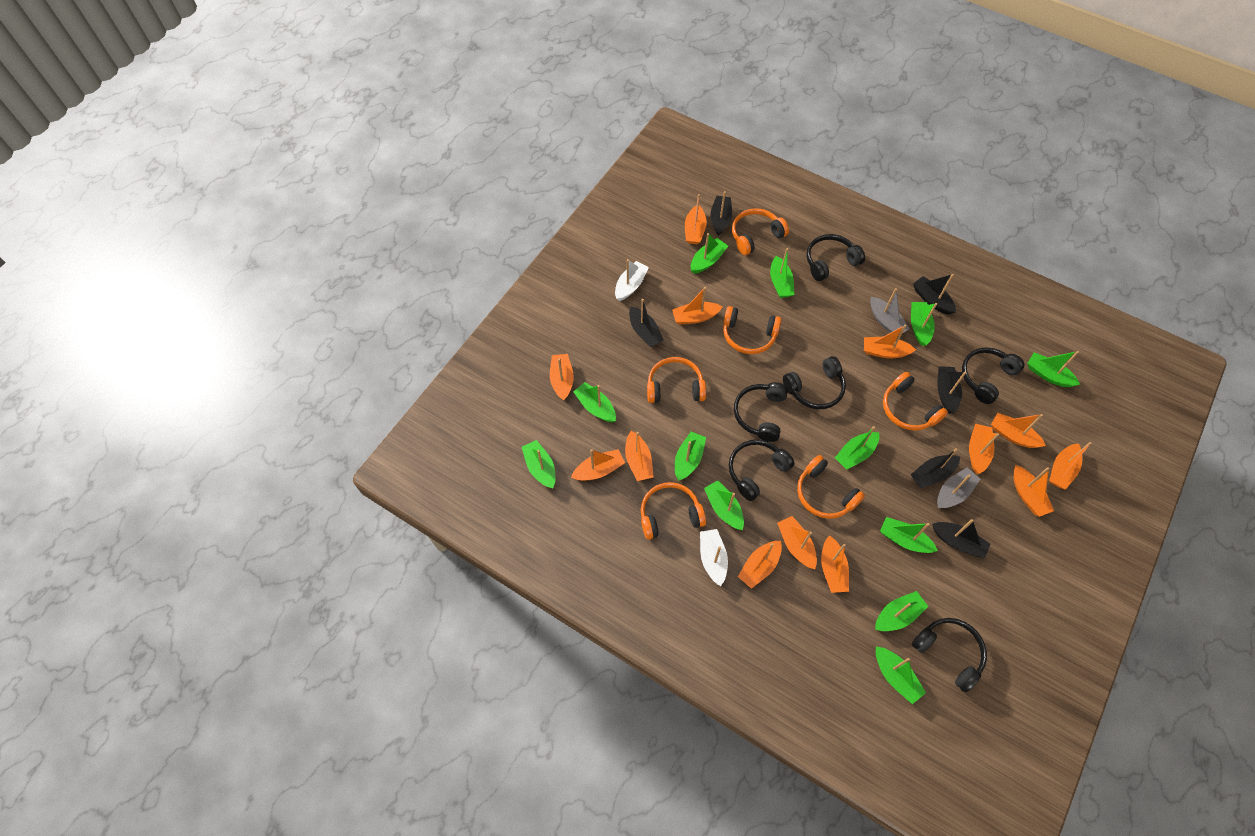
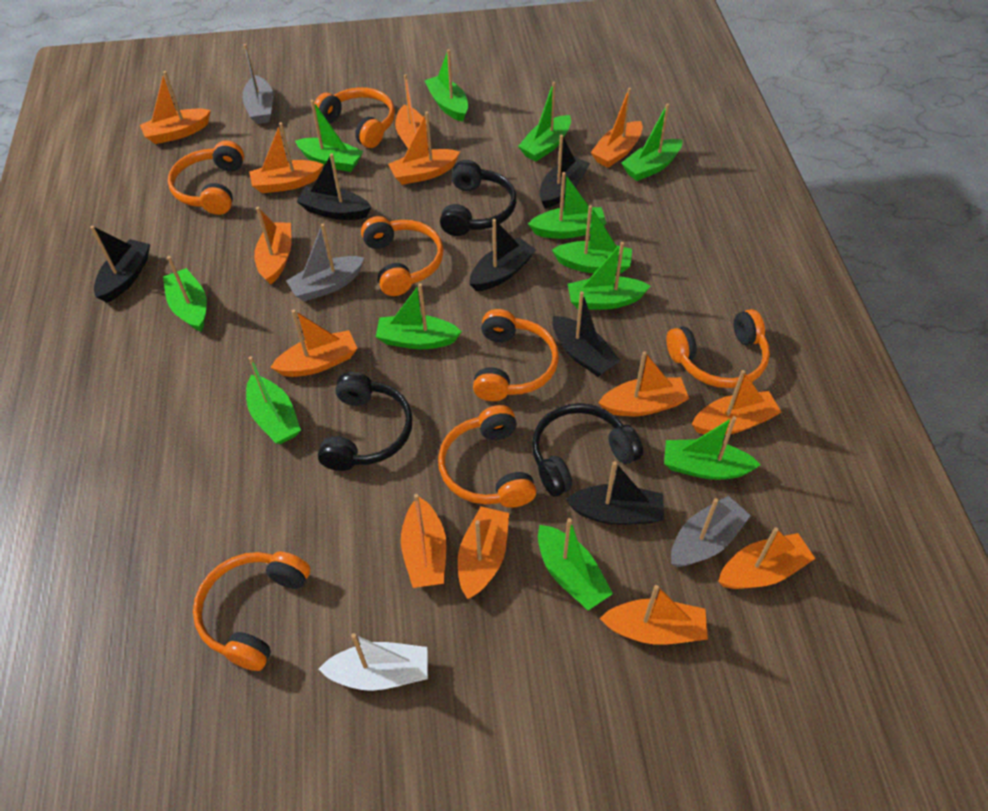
black headphones: [729,440,794,501] [734,382,788,442] [783,356,846,409] [806,234,865,281] [912,618,987,692] [962,347,1024,404] = 6 -> [318,372,413,471] [440,160,516,236] [532,403,643,497] = 3
grey boat: [870,288,910,336] [937,467,980,508] = 2 -> [242,44,273,124] [286,224,364,301] [671,496,751,567] = 3
orange headphones: [641,482,706,540] [647,357,706,403] [723,306,781,354] [732,208,789,255] [797,455,865,519] [883,372,948,430] = 6 -> [168,141,244,215] [193,551,310,671] [314,87,395,148] [361,216,444,296] [438,405,536,508] [473,309,559,401] [666,309,770,388] = 7
white boat: [615,259,649,301] [700,529,728,586] = 2 -> [319,633,428,691] = 1

